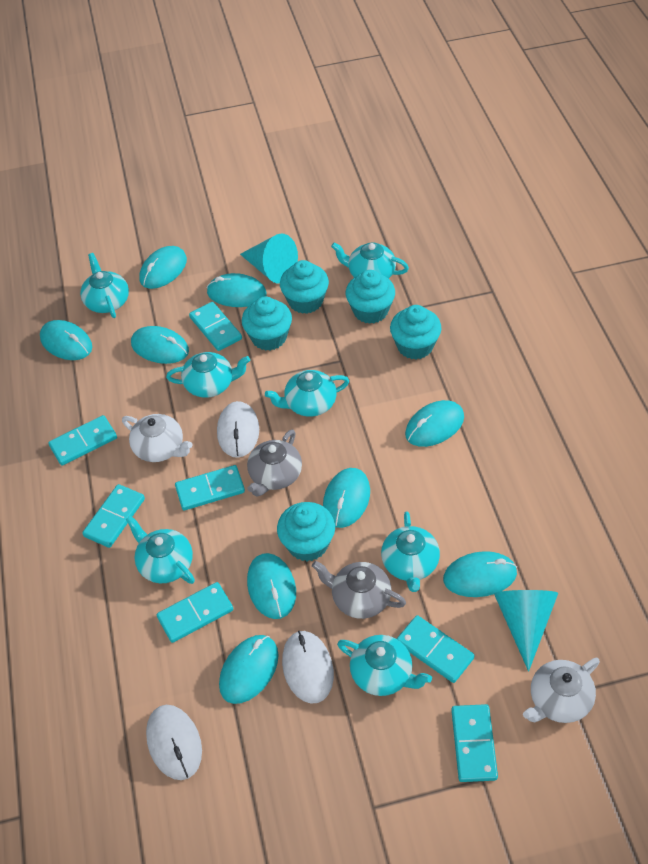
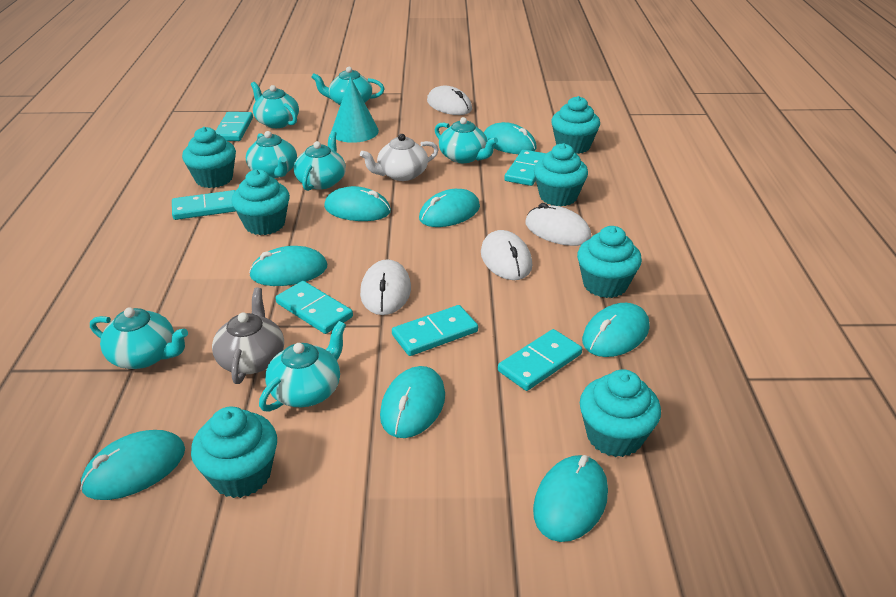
grey teapot: [247,429,302,497] [312,561,406,619] = 2 -> [212,288,284,384] = 1
turquoise cone: [240,234,298,284] [494,590,558,671] = 2 -> [332,77,379,143] = 1
turquoise cupcake: [242,297,292,351] [277,502,335,561] [280,260,329,314] [346,270,395,324] [390,305,441,359] = 5 -> [182,127,236,188] [191,407,277,498] [232,169,290,235] [534,143,588,206] [551,96,600,154] [577,226,642,298] [580,369,661,457] = 7
turquoise domino: [48,415,117,466] [82,484,145,548] [157,582,233,643] [175,465,245,510] [189,302,242,351] [397,615,474,683] [451,704,498,782] = 7 -> [172,190,236,220] [216,112,253,141] [276,281,353,334] [392,305,478,356] [498,329,582,391] [504,150,547,186] = 6
turquoise mouse: [40,320,92,360] [131,326,189,364] [140,246,187,289] [207,273,266,307] [219,635,279,704] [247,553,296,619] [323,468,370,528] [405,400,464,447] [443,551,517,597] = 9 -> [80,430,185,500] [249,246,327,286] [324,186,391,221] [380,366,445,438] [419,189,480,227] [484,122,537,154] [533,455,608,542] [582,303,650,357] = 8
white mouse: [146,705,202,780] [217,401,259,458] [282,631,334,703] = 3 -> [360,259,411,315] [427,86,472,115] [481,230,532,280] [525,203,591,246] = 4
white teapot: [122,414,193,462] [523,658,600,723] = 2 -> [360,134,439,181] = 1

